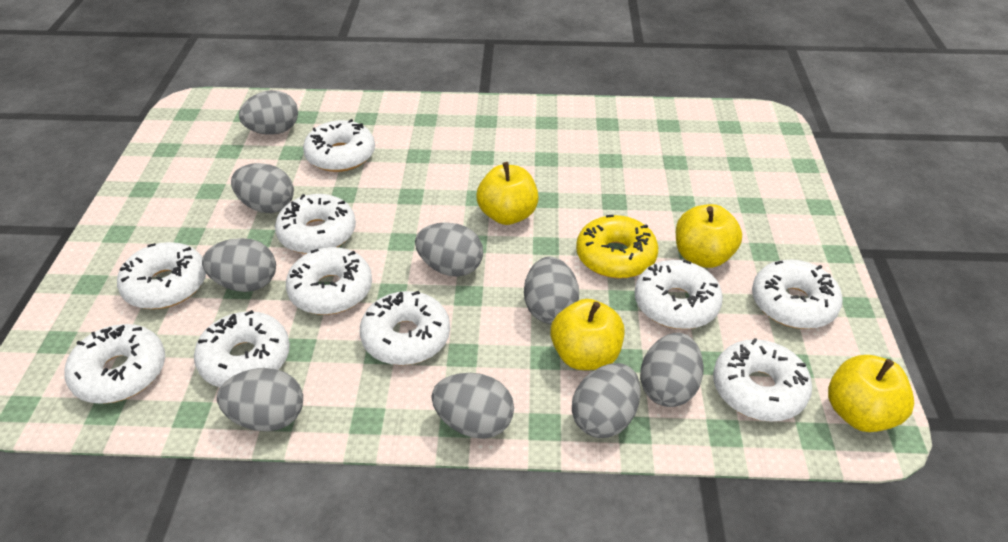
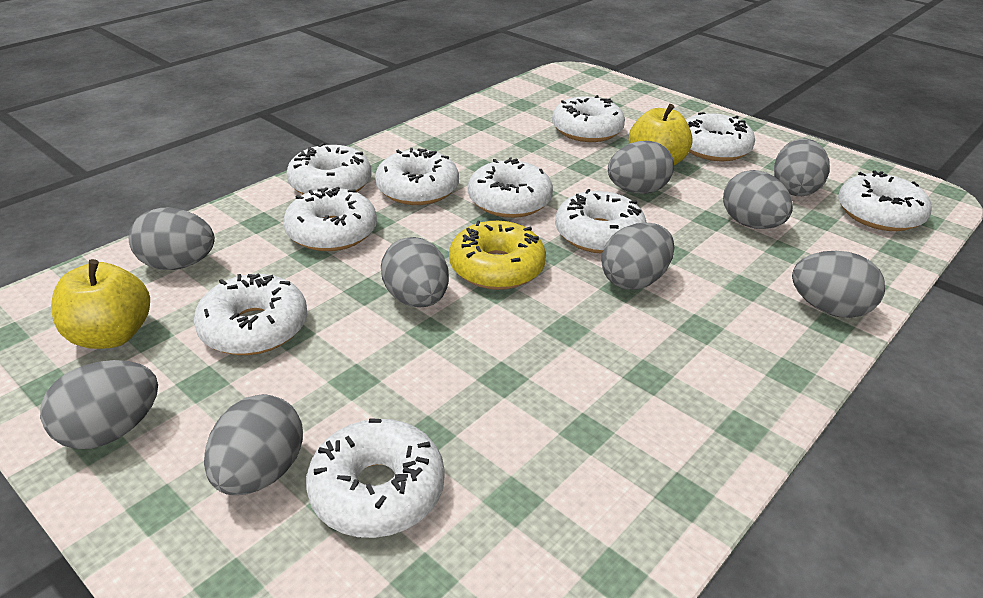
yellow apple: [476,162,539,225] [551,299,624,370] [676,204,742,268] [828,355,914,432] = 4 -> [51,259,150,349] [629,104,693,165] = 2

